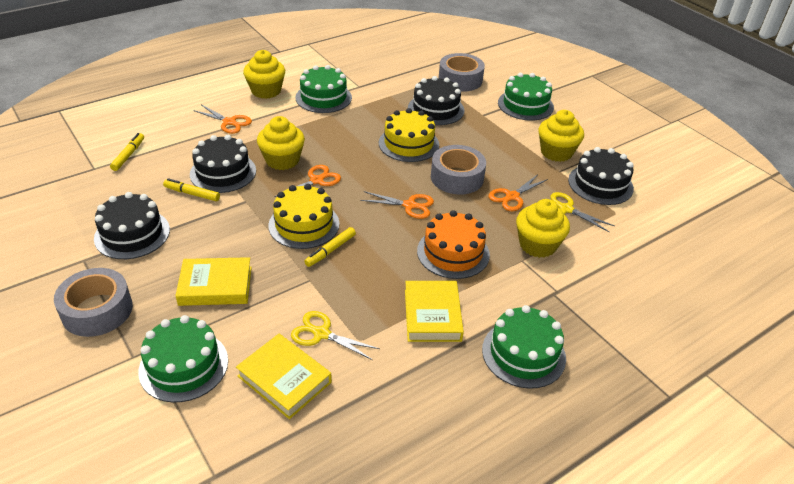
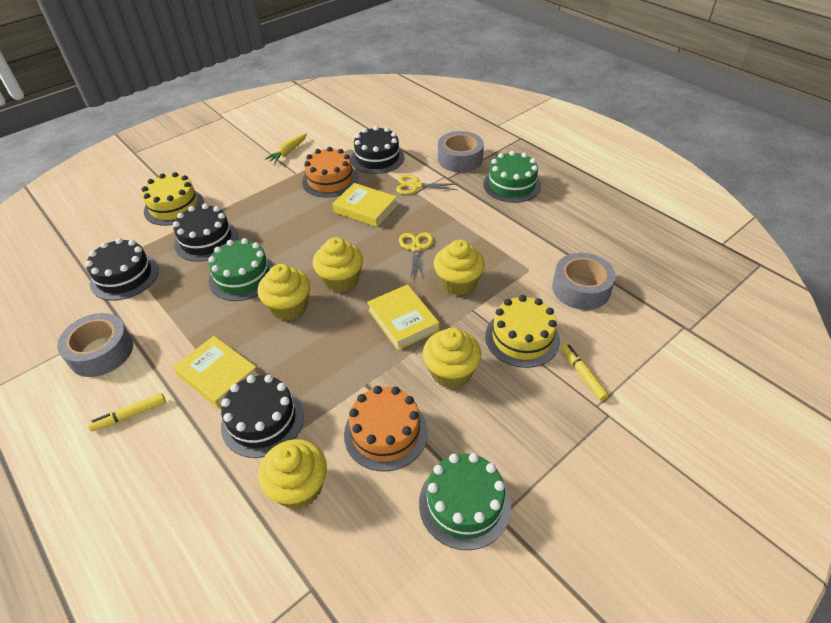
green cake: [138,315,228,403] [295,65,352,113] [482,305,566,389] [498,73,554,120] = 4 -> [208,238,274,301] [419,453,511,550] [483,151,541,203] = 3
orange cake: [417,210,490,279] = 1 -> [302,147,358,198] [344,386,428,472] = 2
orange scissors: [193,105,252,134] [274,165,341,197] [360,191,434,219] [489,174,548,211] = 4 -> none = 0
yellow carrot: none = 0 -> [265,133,307,163] = 1
yellow cupcake: [243,50,285,99] [257,116,305,170] [516,199,570,258] [538,110,584,162] = 4 -> [258,264,311,321] [258,439,327,509] [313,237,363,293] [423,328,482,389] [434,240,485,296] = 5
yellow marker: [110,133,144,171] [163,178,220,201] [304,227,356,267] = 3 -> [88,393,166,431] [562,344,609,401] = 2

